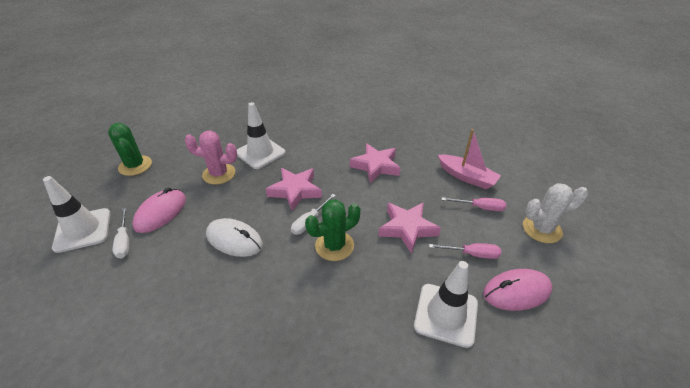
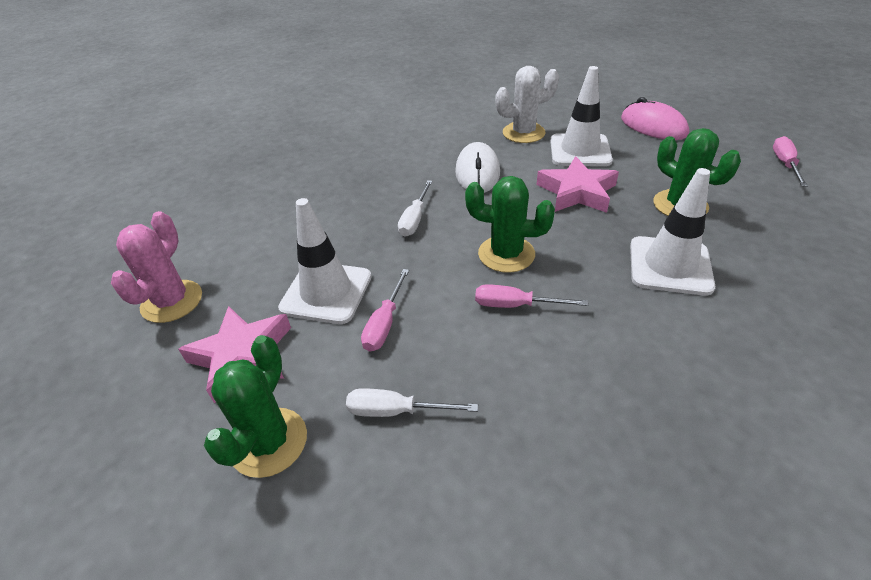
green cactus: [108,123,152,176] [305,199,360,261] = 2 -> [204,335,307,478] [465,176,555,273] [654,128,741,216] = 3
pink boat: [438,129,501,189] = 1 -> none = 0
pink mouse: [132,187,186,233] [483,269,552,311] = 2 -> [621,97,689,140] = 1
pink screwdriver: [429,243,501,259] [442,197,506,211] = 2 -> [361,269,409,352] [475,284,588,308] [773,136,808,187] = 3
pink star: [266,168,322,211] [350,143,400,183] [379,202,441,254] = 3 -> [178,306,291,403] [536,156,619,213] = 2

